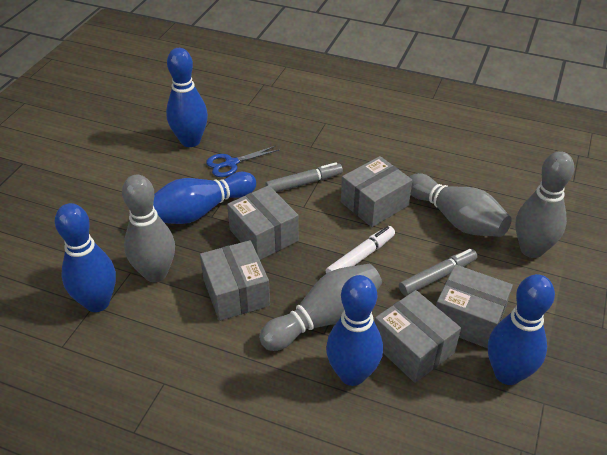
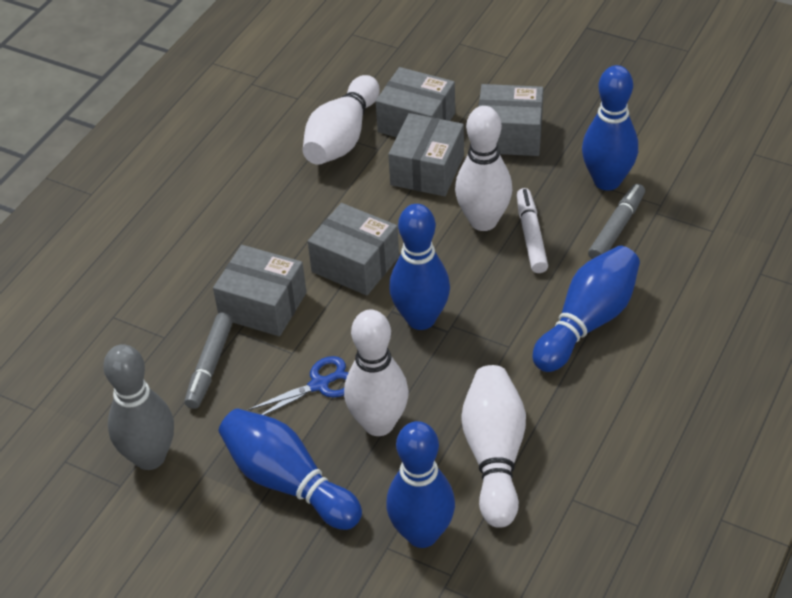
grey bowling pin: [122,175,175,282] [259,264,382,351] [410,173,512,237] [515,151,574,258] = 4 -> [103,344,174,470] = 1
white bowling pin: none = 0 -> [303,75,380,165] [344,309,409,436] [455,106,512,231] [461,365,526,528] = 4

